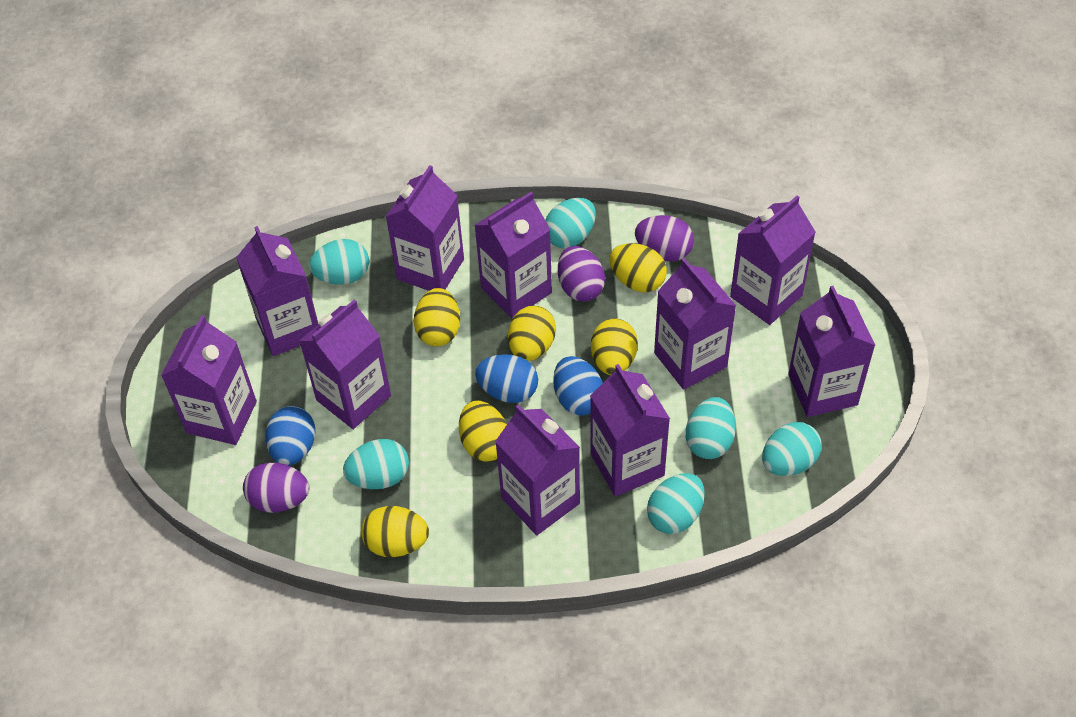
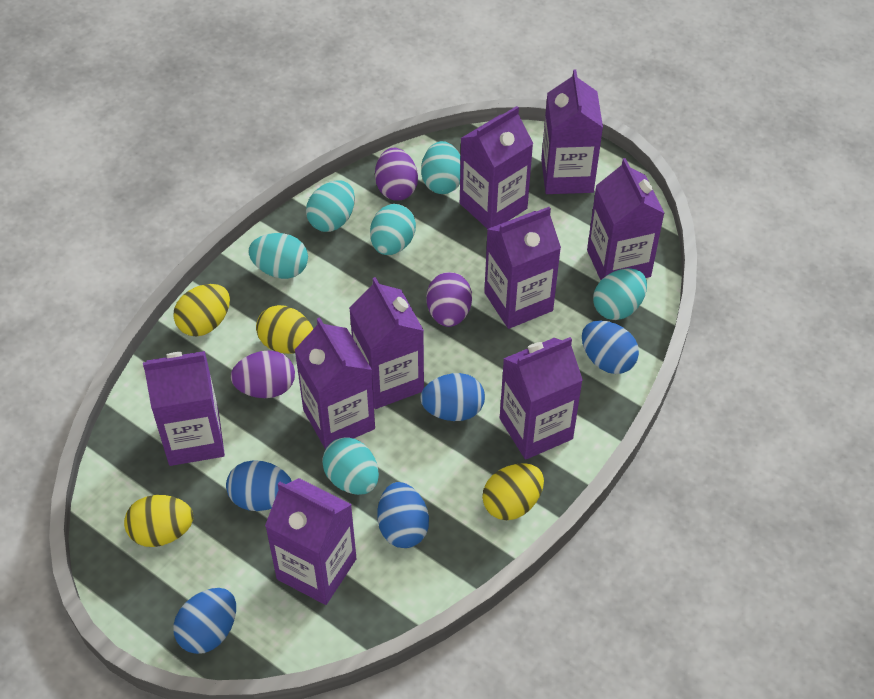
blue egg: [265,406,316,466] [475,354,538,403] [553,356,603,416] = 3 -> [173,588,236,654] [226,460,292,511] [378,482,429,548] [420,373,485,421] [582,321,639,374] = 5
purple carton: [161,315,257,445] [236,226,318,356] [299,300,391,429] [386,165,464,291] [474,192,552,319] [495,405,580,535] [590,364,670,497] [654,258,736,390] [730,195,816,325] [788,286,876,417] = 10 -> [143,351,225,466] [265,478,357,605] [295,317,375,449] [349,277,424,409] [460,106,533,229] [484,207,561,329] [500,337,583,460] [541,70,603,194] [587,158,665,280] = 9
yellow egg: [361,506,429,557] [414,288,460,346] [459,401,507,462] [508,306,556,361] [591,319,638,375] [609,243,667,292] = 6 -> [124,495,193,547] [173,284,230,337] [256,305,313,354] [482,463,544,520] = 4

